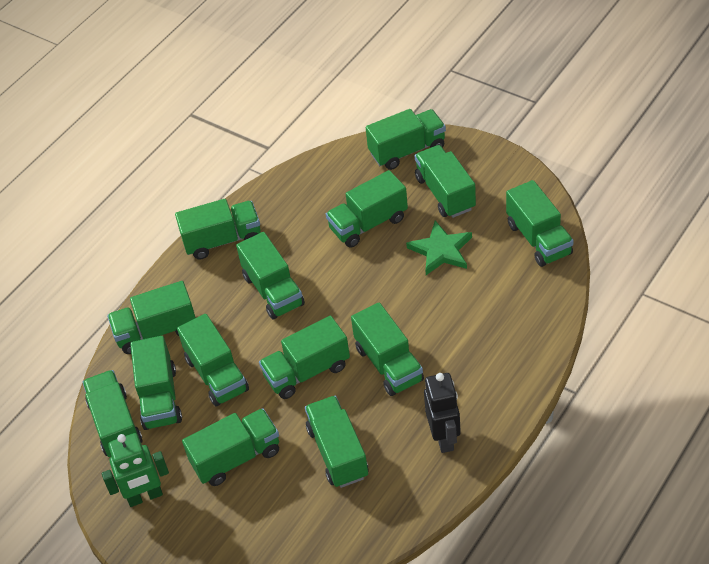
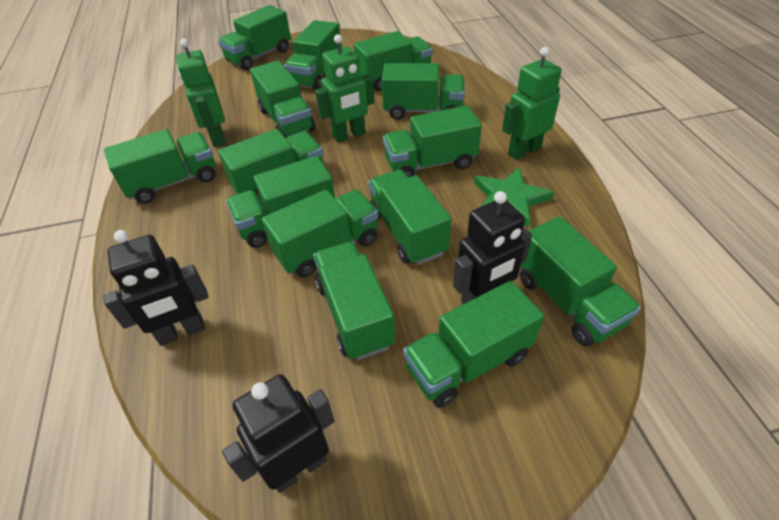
black robot: [424,373,461,453] = 1 -> [104,230,208,346] [222,374,334,493] [453,191,532,304] = 3
green robot: [102,433,169,507] = 1 -> [176,39,226,147] [315,34,375,143] [502,47,562,160] = 3

